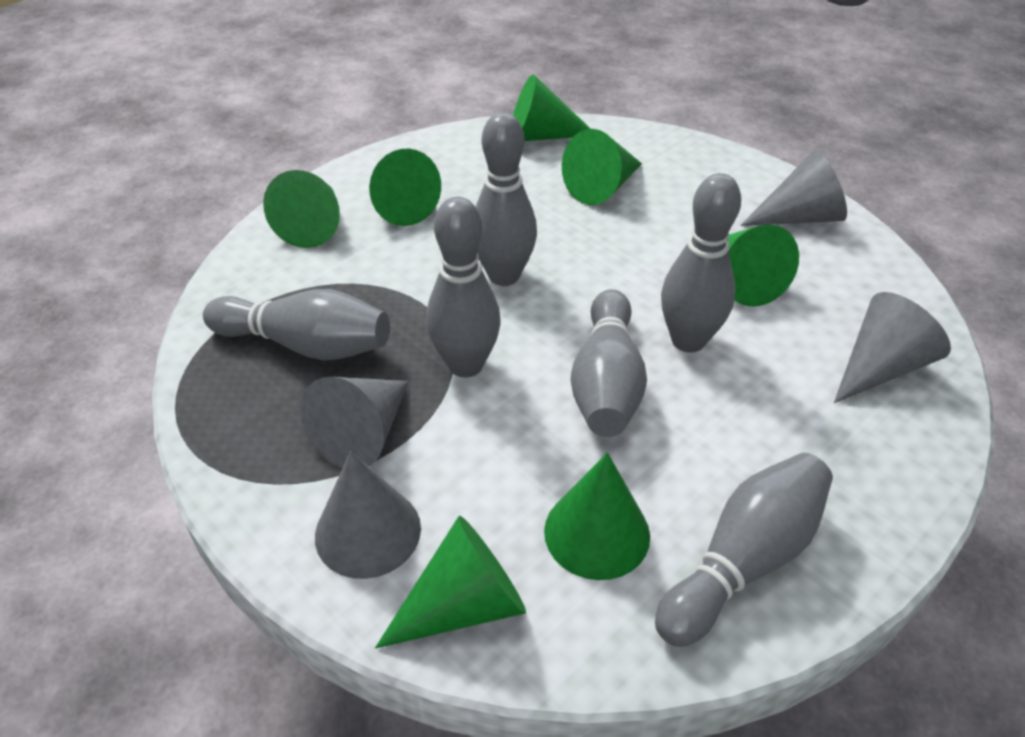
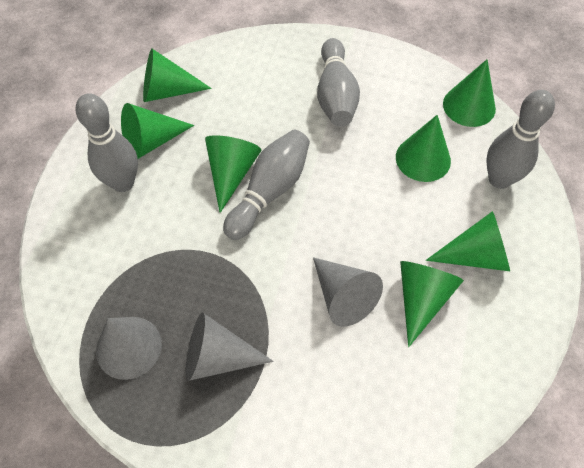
grey bowling pin: [203,289,390,361] [426,197,501,378] [475,112,537,286] [571,289,647,437] [655,453,833,647] [661,173,741,353] = 6 -> [76,93,138,192] [223,130,310,240] [317,38,360,127] [487,90,555,189] = 4
grey cone: [300,377,409,468] [315,451,421,579] [740,150,847,226] [834,292,951,403] = 4 -> [96,317,162,380] [185,312,274,381] [313,257,383,327] = 3

